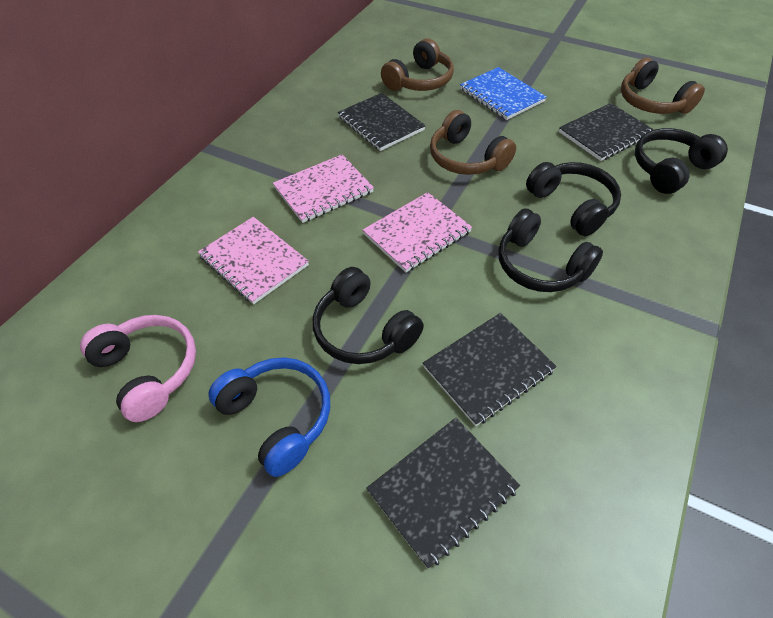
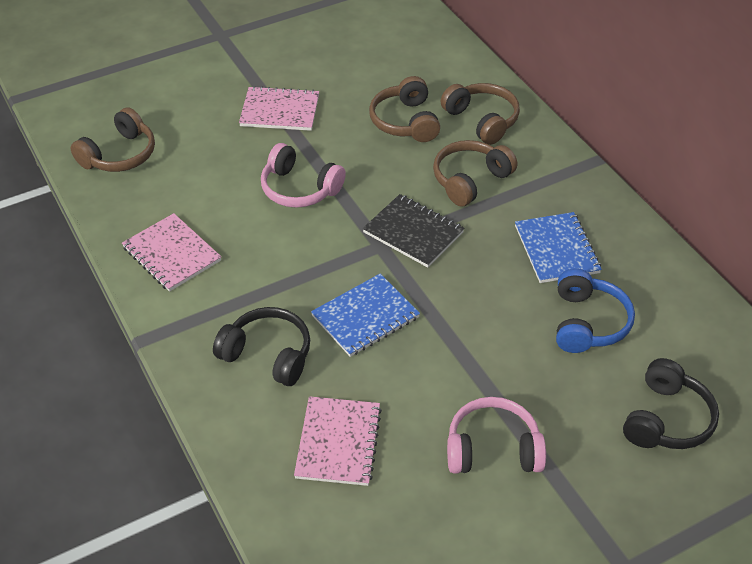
black headphones: [313,267,424,364] [498,208,603,292] [526,162,621,236] [635,128,728,194] = 4 -> [213,307,310,386] [623,358,719,449] = 2
black notebook: [338,93,426,151] [366,418,520,569] [423,313,557,426] [559,103,654,161] = 4 -> [363,194,465,268] = 1
blue notebook: [460,67,547,120] = 1 -> [311,274,420,357] [515,212,602,283] = 2
brown headphones: [381,38,454,91] [430,110,516,175] [621,57,705,114] = 3 -> [70,107,155,172] [369,76,440,142] [433,140,517,206] [441,83,520,145] = 4
pink headphones: [80,315,196,422] = 1 -> [261,143,346,208] [447,397,546,474] = 2

